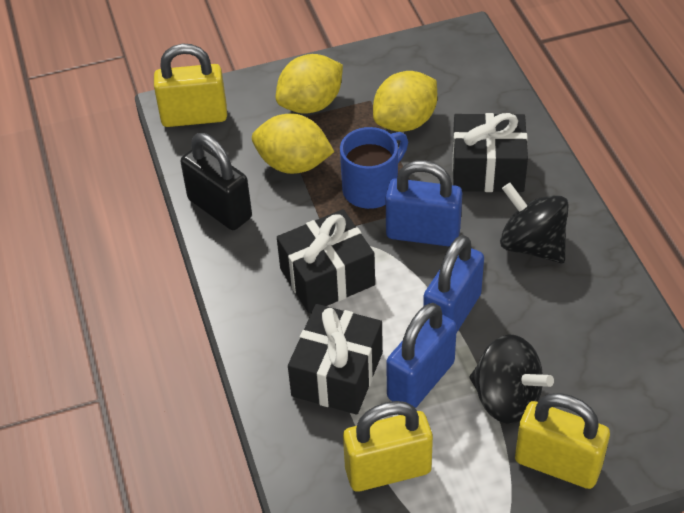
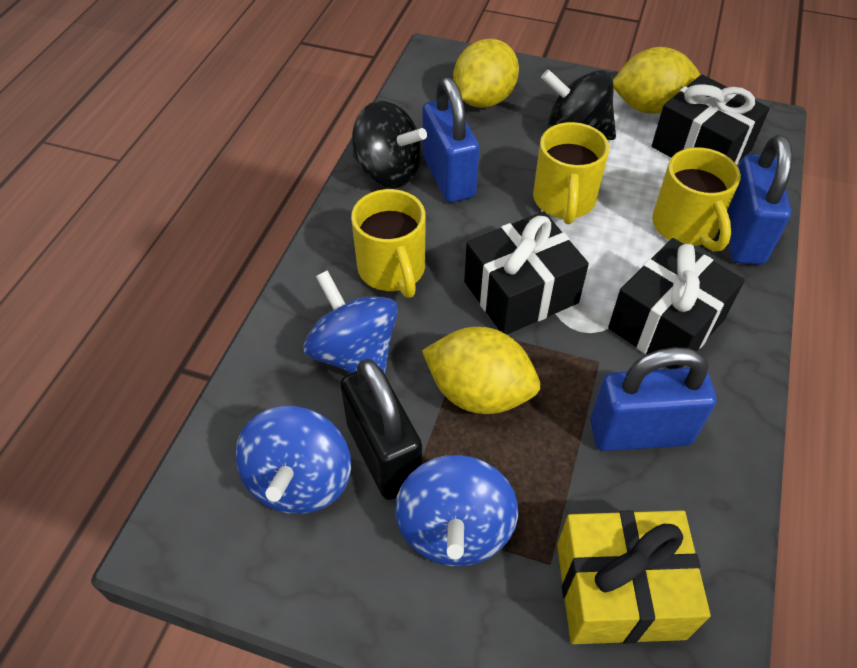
blue mug: [340,127,408,209] = 1 -> none = 0
blue spinning top: none = 0 -> [235,406,351,514] [303,270,398,374] [395,455,518,566] = 3
yellow gift: none = 0 -> [557,510,710,644] = 1
yellow mug: none = 0 -> [351,189,425,298] [533,122,609,224] [652,147,741,251] = 3
yellow padlock: [154,44,227,127] [343,401,433,492] [515,393,610,489] = 3 -> none = 0

